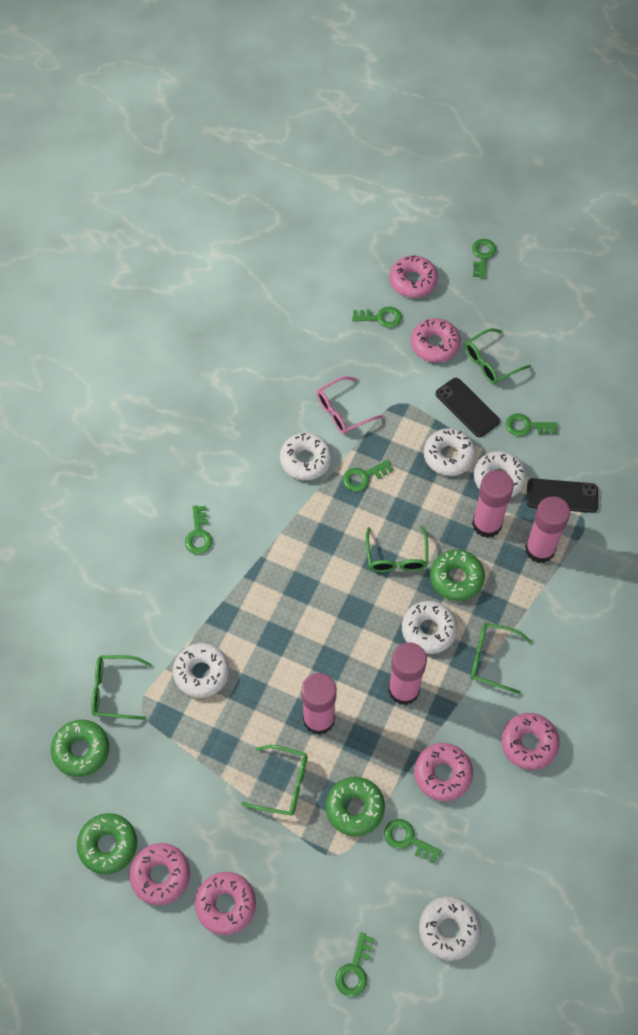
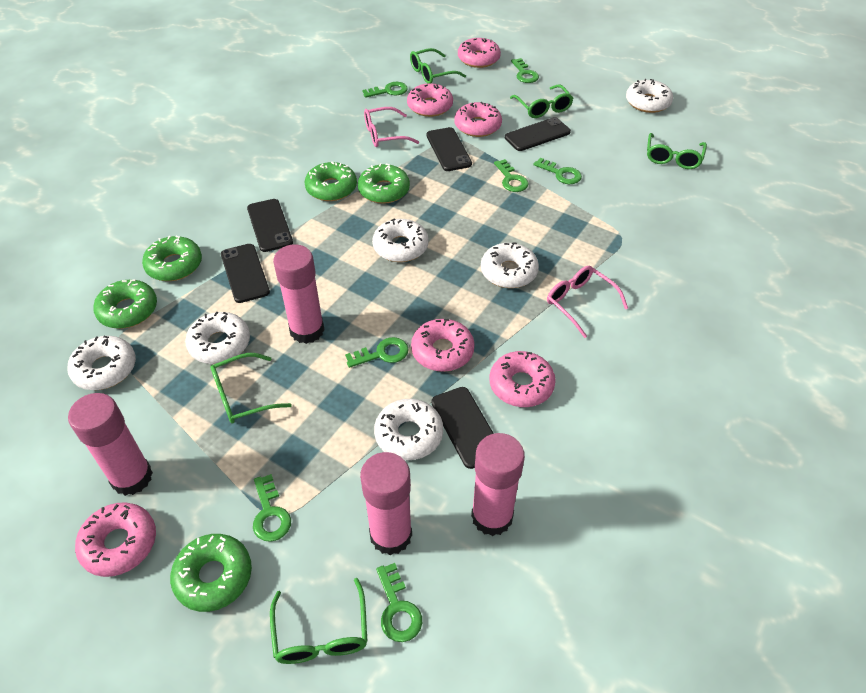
black phone: [436,378,500,437] [527,478,598,513] = 2 -> [221,244,270,303] [247,199,293,252] [426,127,472,171] [432,387,494,469] [505,117,571,151] = 5
green donut: [51,720,109,777] [77,813,137,874] [326,777,385,836] [430,550,485,601] = 4 -> [93,279,157,329] [142,236,202,281] [170,534,252,612] [305,162,357,201] [358,163,410,204] = 5
pink glasses: [317,376,383,434] = 1 -> [364,107,419,147] [547,266,628,338] = 2

